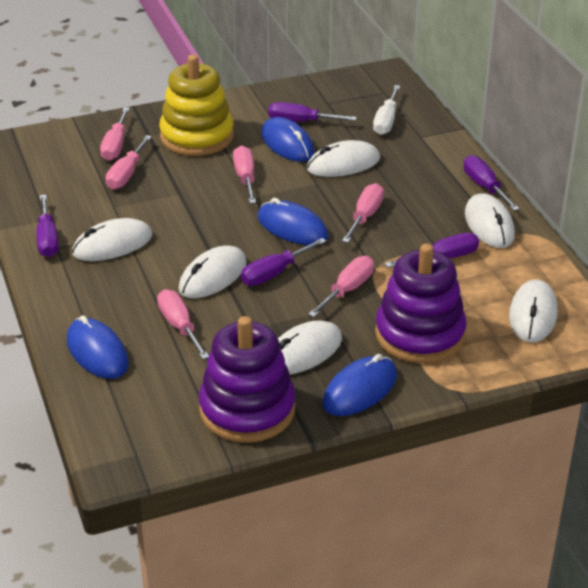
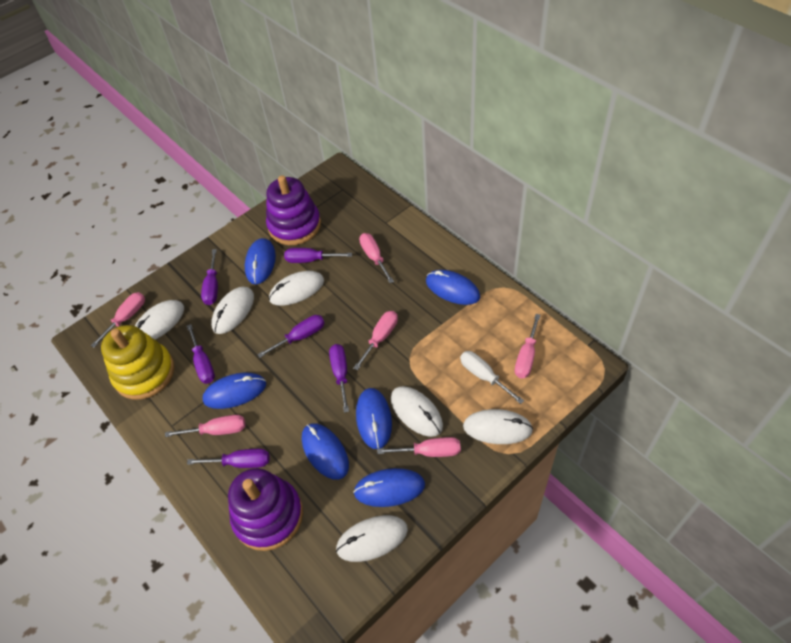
blue mouse: [67,315,129,379] [258,198,328,245] [261,117,314,162] [322,354,397,416] = 4 -> [203,373,266,409] [245,238,276,284] [302,423,349,480] [353,468,425,507] [356,388,392,449] [426,270,480,305] = 6
purple screwdriver: [36,195,59,257] [241,238,326,286] [268,102,357,122] [385,233,479,268] [463,155,520,211] = 5 -> [187,324,215,384] [187,449,270,468] [201,249,218,305] [257,315,325,358] [284,248,352,263] [329,344,349,413] = 6

